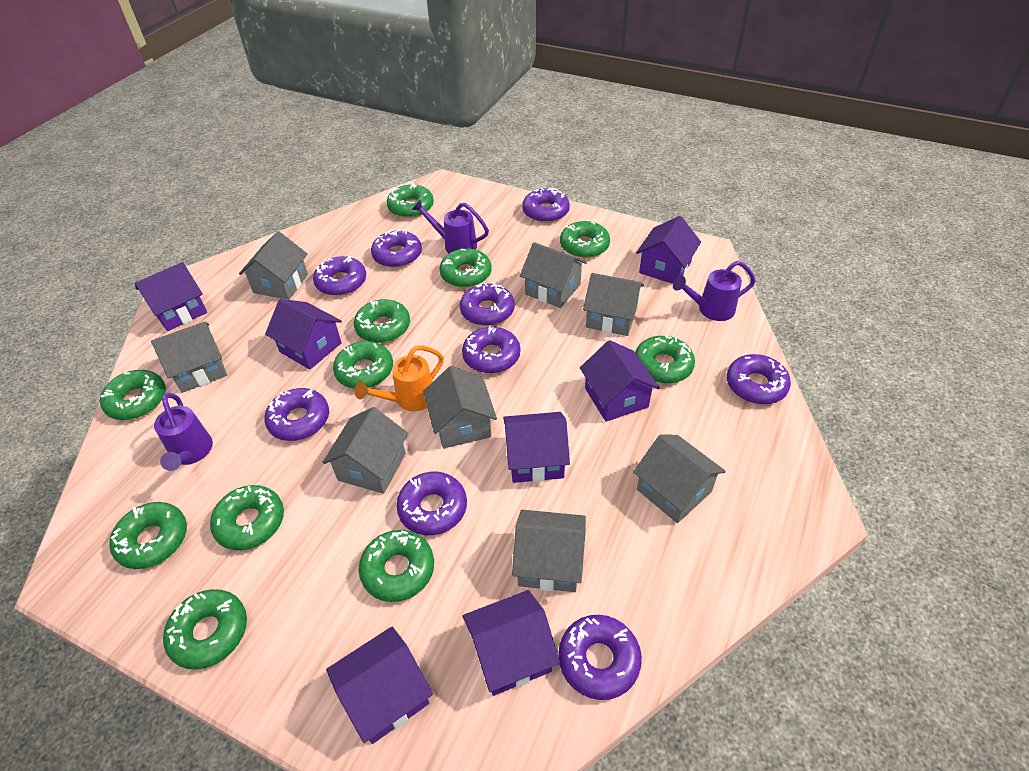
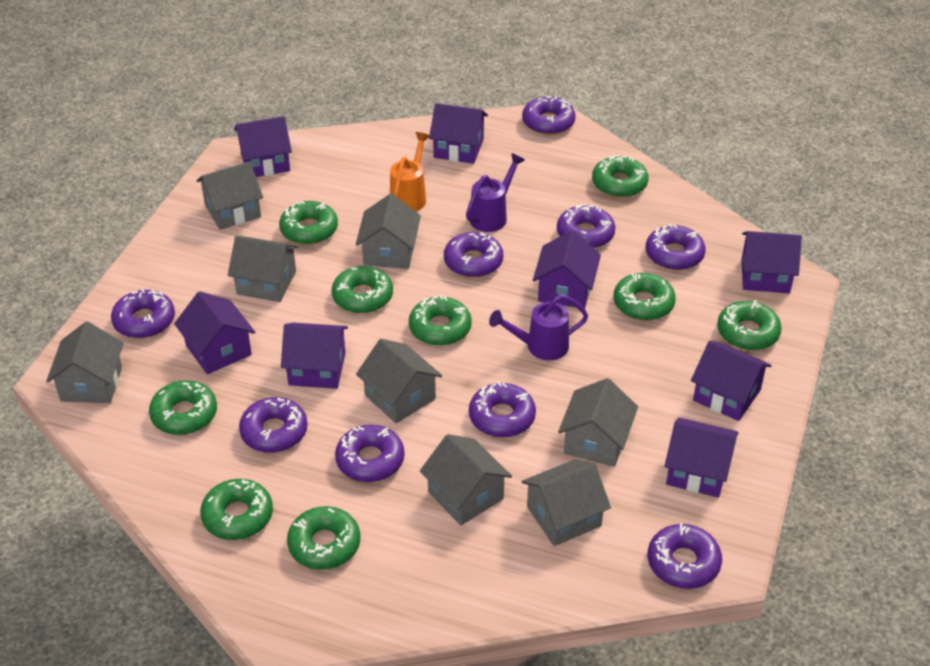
green donut: [100,370,166,420] [109,502,187,569] [163,589,247,670] [210,485,284,550] [333,341,393,389] [354,299,410,343] [359,530,434,602] [387,183,434,218] [439,248,492,287] [560,221,610,258] [635,336,695,383] = 11 -> [149,380,217,435] [200,479,273,540] [279,201,338,245] [287,506,360,570] [332,266,393,313] [409,295,472,346] [592,155,648,198] [613,273,676,321] [717,300,782,350] = 9
purple house: [135,262,207,331] [265,299,342,370] [326,627,433,744] [463,590,560,696] [503,412,570,483] [580,340,660,422] [636,216,701,284] = 7 -> [174,291,255,374] [234,116,292,177] [281,323,348,389] [429,103,488,164] [533,230,601,308] [664,418,738,498] [691,341,772,421] [742,231,802,293] = 8
purple watering can: [154,393,213,471] [412,200,489,253] [673,261,756,321] = 3 -> [466,153,525,232] [489,294,588,361] = 2

